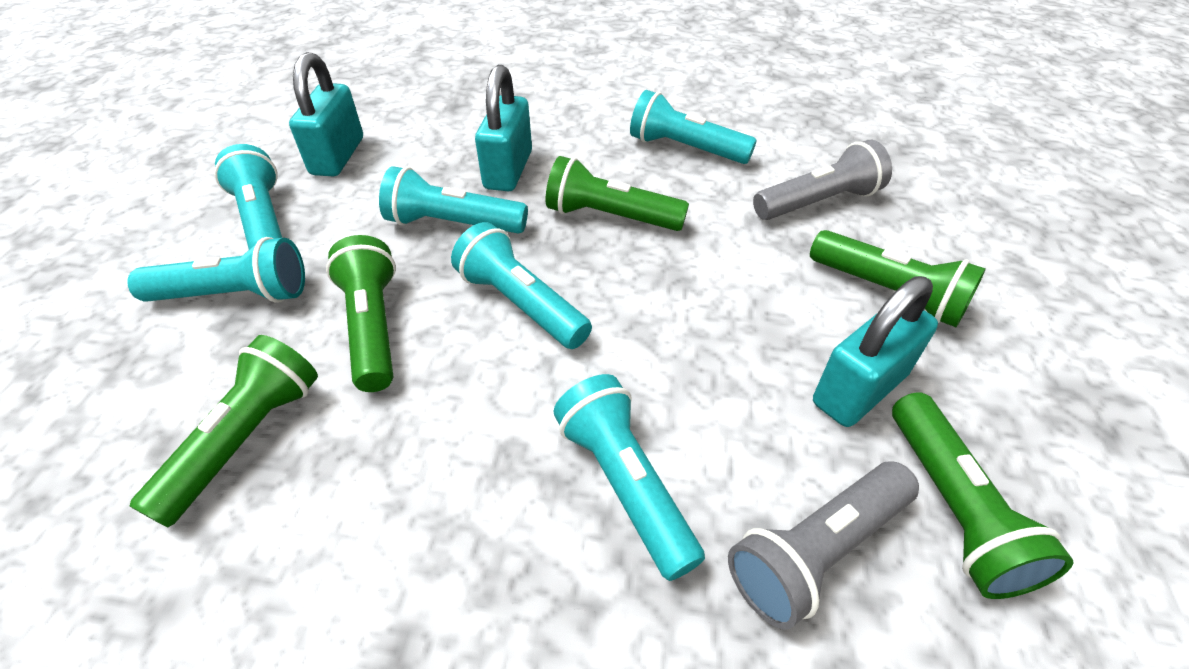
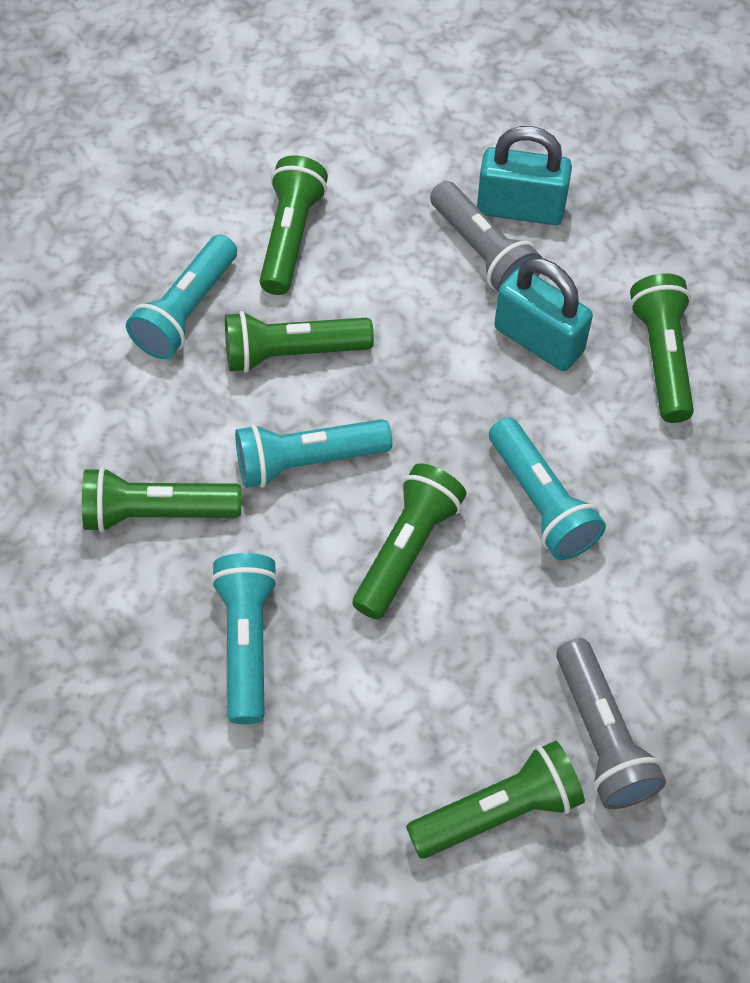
green flashlight: [130,335,318,528] [326,235,396,392] [546,156,689,231] [810,230,986,327] [892,392,1073,599] = 5 -> [82,467,241,532] [225,311,374,373] [260,155,328,295] [353,464,467,620] [406,741,585,859] [630,273,694,423] = 6
turquoise flashlight: [127,237,305,303] [214,144,282,249] [379,166,528,234] [451,222,592,349] [554,374,705,581] [630,90,757,164] = 6 -> [126,235,237,359] [210,553,278,724] [235,419,392,488] [489,418,606,560] = 4
turquoise padlock: [289,52,363,177] [475,65,532,191] [813,276,938,427] = 3 -> [477,126,572,225] [494,258,593,371] = 2

